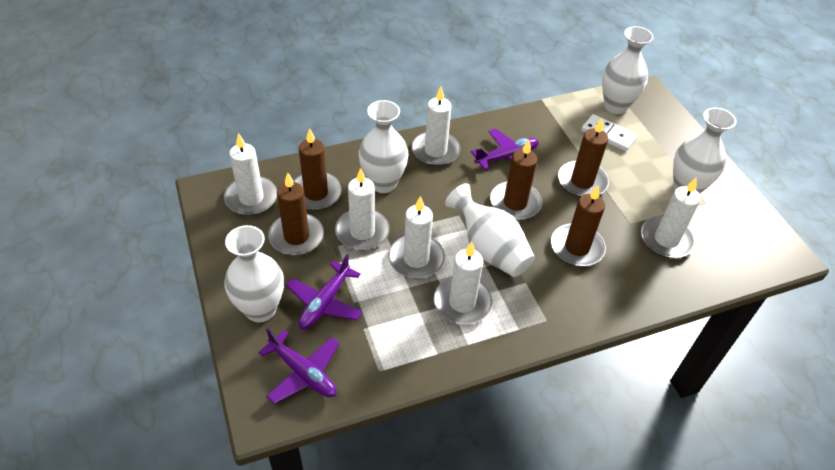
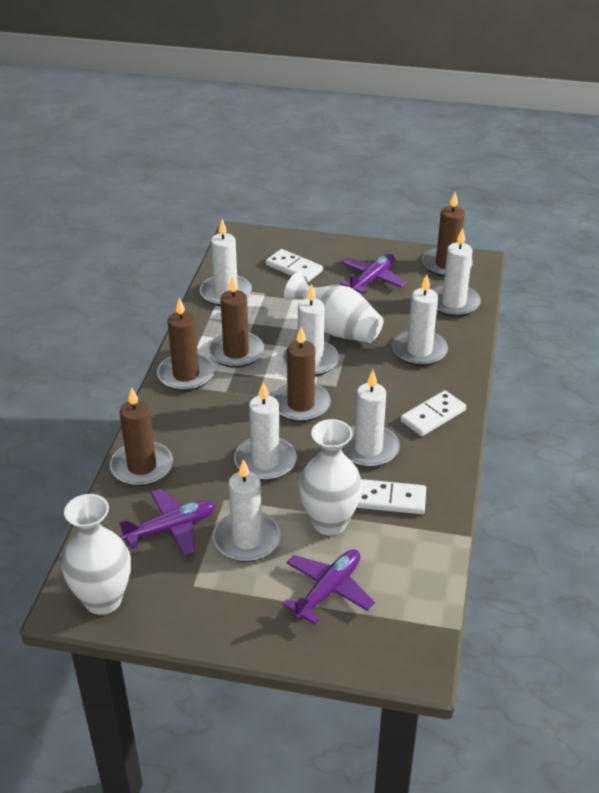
white candle: [224,133,277,216] [335,168,390,250] [389,196,445,279] [411,87,461,166] [434,242,492,325] [641,177,701,258] = 6 -> [200,219,252,306] [213,459,281,562] [234,382,297,481] [282,284,339,376] [341,370,400,468] [392,274,448,366] [432,228,481,317] = 7
white domino: [581,114,637,151] = 1 -> [266,249,323,282] [356,479,426,514] [401,390,466,436] = 3
white vase: [224,225,284,322] [359,100,409,193] [445,183,535,277] [602,26,653,114] [673,108,736,194] = 5 -> [62,494,131,615] [284,272,383,343] [299,419,362,536] = 3

